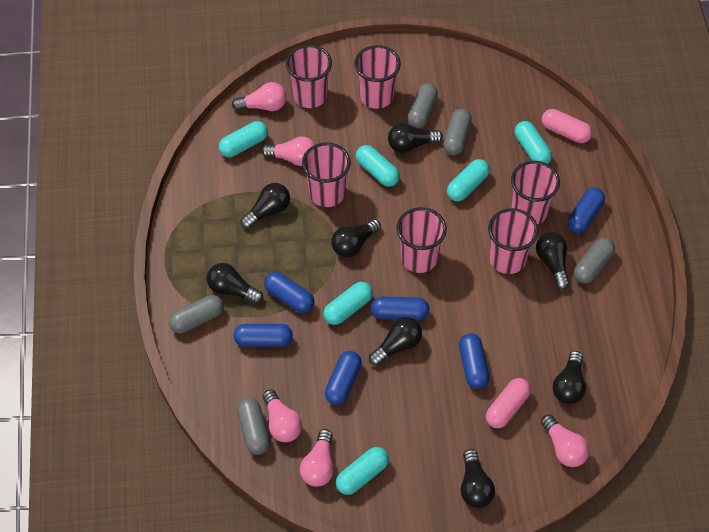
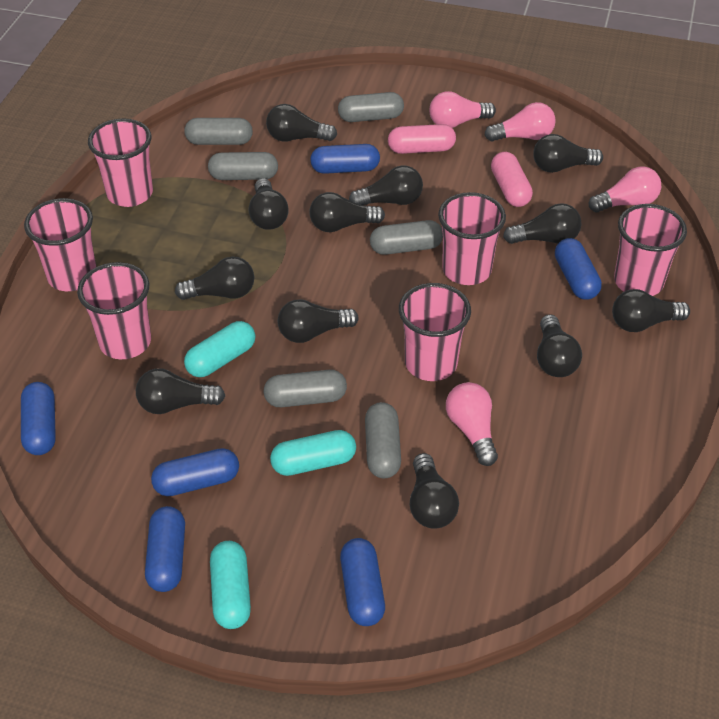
black light bulb: [207,263,263,304] [241,183,290,229] [331,219,381,257] [369,317,422,366] [388,123,443,153] [461,449,495,508] [536,232,570,290] [553,351,586,404] = 8 -> [136,368,225,414] [175,257,254,300] [249,178,289,230] [266,104,337,142] [278,299,359,343] [309,192,385,232] [349,165,423,205] [409,453,459,529] [503,203,582,244] [533,134,603,173] [537,314,582,377] [612,289,690,332] = 12
grey capsule: [169,295,224,333] [237,398,270,455] [407,83,438,128] [443,109,472,155] [574,238,615,284] = 5 -> [184,118,253,145] [208,152,278,180] [264,370,347,407] [338,92,404,122] [365,402,401,479] [370,220,443,255] = 6
pink light bulb: [232,82,287,111] [261,137,315,166] [263,389,302,442] [300,429,334,487] [541,414,589,467] = 5 -> [430,91,496,128] [446,382,498,466] [485,102,556,142] [589,166,661,212] = 4
turquoise capsule: [219,121,268,157] [323,282,373,325] [336,447,389,495] [356,145,400,187] [447,159,490,201] [515,121,552,164] = 6 -> [184,321,256,377] [210,541,251,629] [270,430,356,476] = 3

